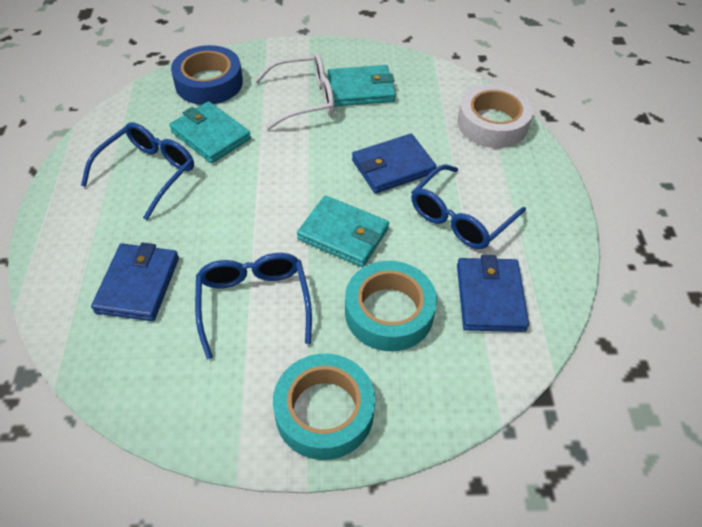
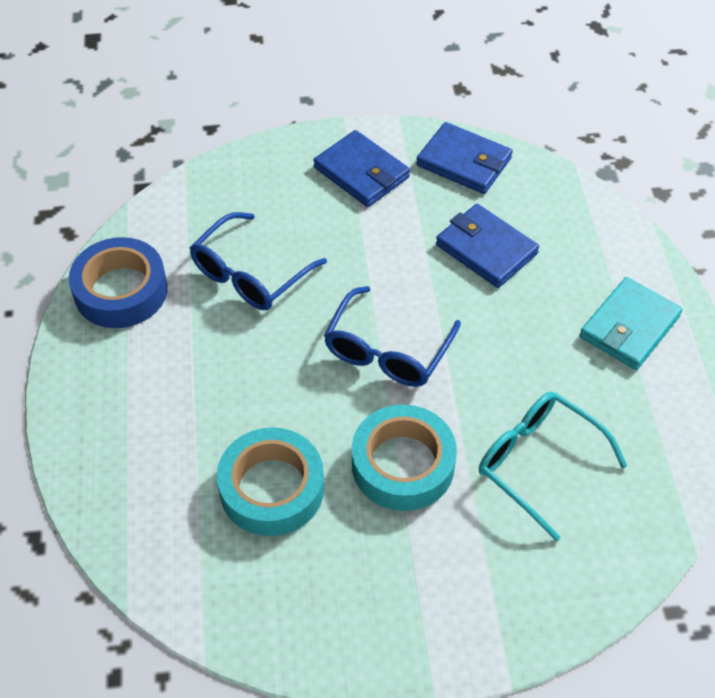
blue glasses: [81,122,194,220] [195,253,312,360] [411,164,526,249] = 3 -> [190,212,327,310] [324,286,461,387] = 2
turquoise glasses: none = 0 -> [479,392,627,541] = 1
turquoise wallet: [169,101,251,163] [297,195,389,267] [328,65,396,106] = 3 -> [580,277,683,370] = 1
white glasses: [254,53,334,130] = 1 -> none = 0
white tape: [457,84,533,148] = 1 -> none = 0

